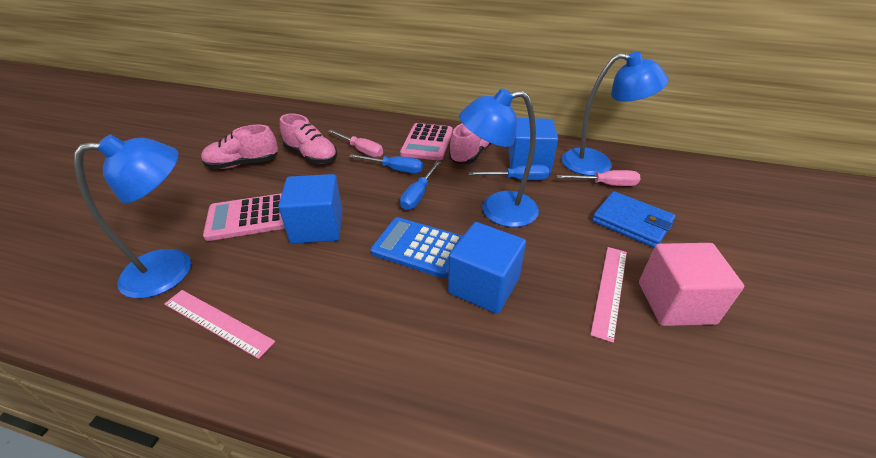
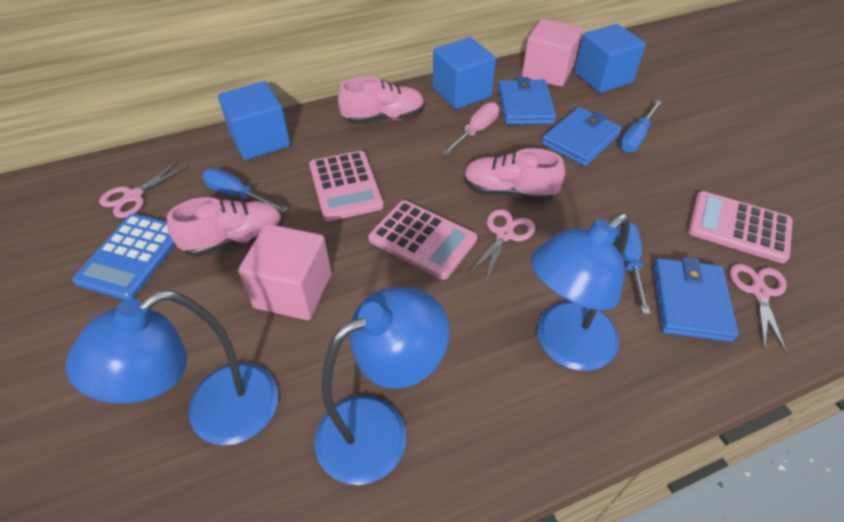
blue wallet: [592,191,676,248] = 1 -> [498,77,556,125] [542,107,622,166] [653,257,739,342] = 3
pink calculator: [203,193,285,241] [400,123,453,161] = 2 -> [309,151,384,221] [368,200,477,279] [688,191,793,263] = 3
pink cube: [639,243,744,326] = 1 -> [238,224,332,320] [522,19,582,87] = 2
pink ruler: [164,290,275,359] [590,247,627,343] = 2 -> none = 0
pink scissors: none = 0 -> [99,160,189,218] [468,209,535,281] [730,264,787,354] = 3
pink screwdriver: [328,130,383,157] [557,170,641,186] = 2 -> [442,102,499,155] = 1

